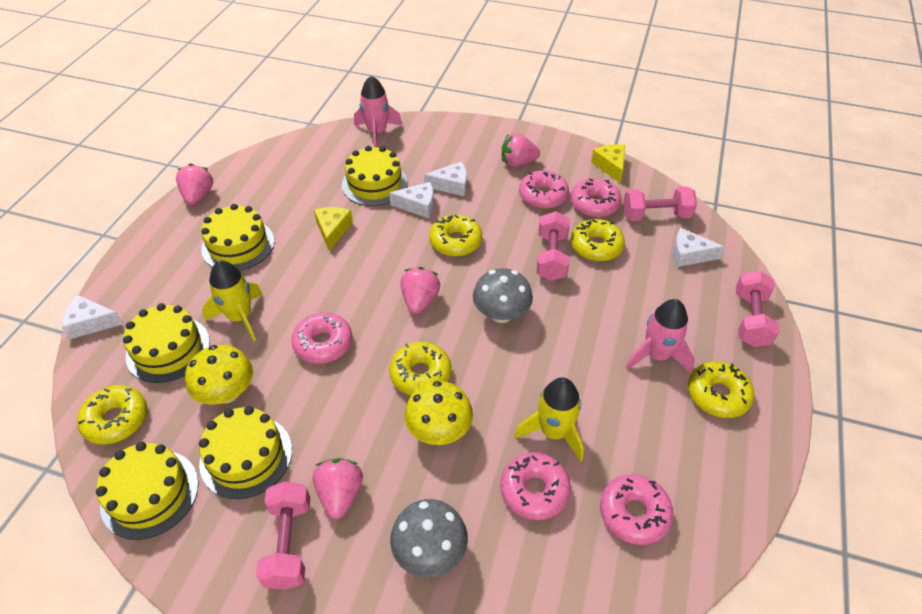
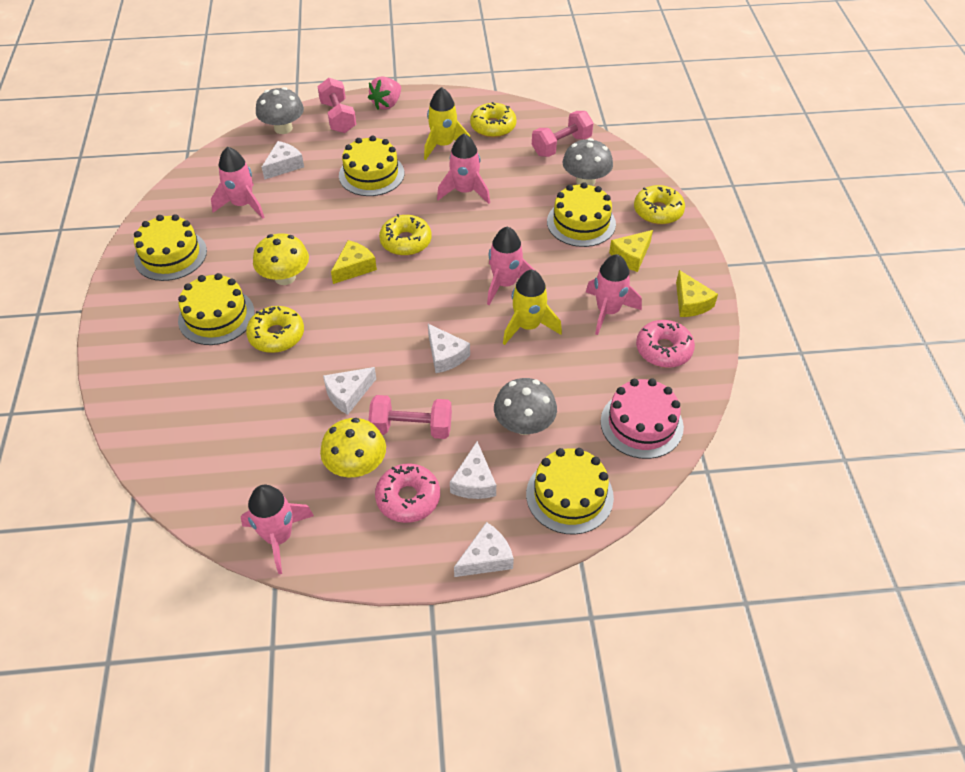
grey mushroom: [390,499,468,578] [473,268,533,323] = 2 -> [256,87,304,134] [494,378,557,435] [563,138,613,186] = 3
pink cake: none = 0 -> [601,379,684,459] = 1
pink donut: [291,312,352,364] [500,452,571,520] [519,170,569,209] [570,178,622,217] [600,474,673,545] = 5 -> [375,463,440,523] [636,320,695,368] = 2
pink dumbbell: [256,481,310,590] [536,211,570,281] [623,186,697,221] [736,270,780,347] = 4 -> [317,78,356,133] [368,395,452,439] [532,111,594,157] = 3
pink rocket: [354,76,402,147] [626,299,695,373] = 2 -> [211,147,265,219] [241,485,314,574] [437,134,490,204] [487,227,534,305] [586,254,642,335] = 5
pink strawberry: [176,164,213,205] [313,458,363,519] [401,267,440,314] [502,133,540,167] = 4 -> [368,76,401,110] = 1
white cheese: [62,295,123,339] [389,182,434,218] [424,161,467,196] [673,228,725,267] = 4 -> [262,141,304,180] [323,367,376,415] [428,324,470,373] [450,441,496,499] [454,522,514,577] = 5
yellow cheese: [314,207,353,251] [591,144,625,183] = 2 -> [331,240,377,284] [609,230,653,272] [676,270,718,317] = 3
yellow donut: [77,385,147,445] [389,342,451,395] [429,214,482,257] [571,219,625,261] [688,361,754,418] = 5 -> [246,306,304,353] [379,214,432,256] [470,102,516,138] [634,185,685,225] = 4

